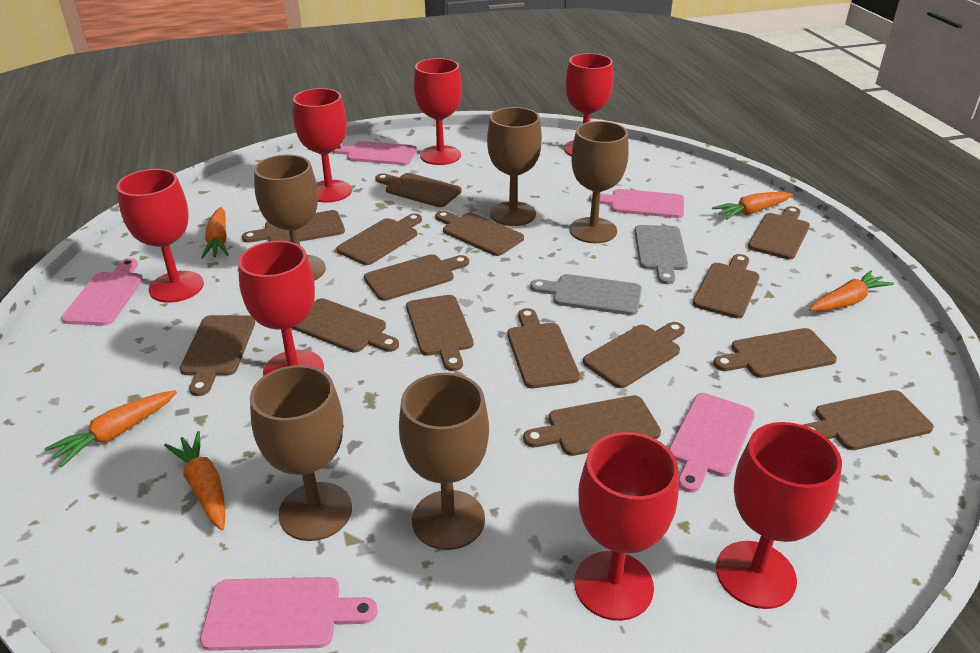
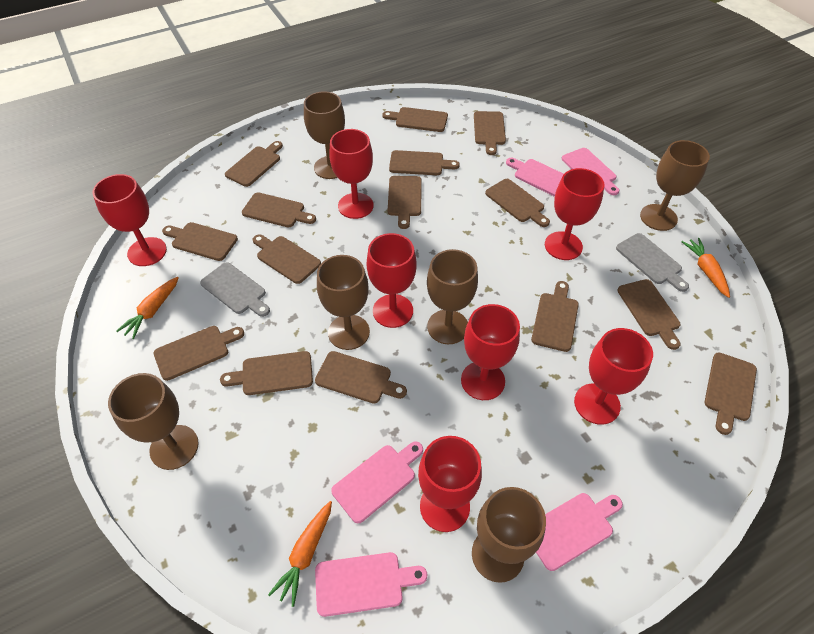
brown goblet: [250,365,352,541] [254,155,326,281] [399,373,489,550] [487,107,542,226] [569,121,629,243] = 5 -> [108,373,199,470] [304,91,345,179] [317,255,370,350] [427,249,478,344] [472,487,546,583] [640,140,710,231] = 6
orange carrot: [44,390,177,467] [164,431,225,530] [201,207,229,259] [712,192,793,219] [809,270,894,311] = 5 -> [116,277,179,339] [268,501,332,607] [682,238,730,298] = 3

